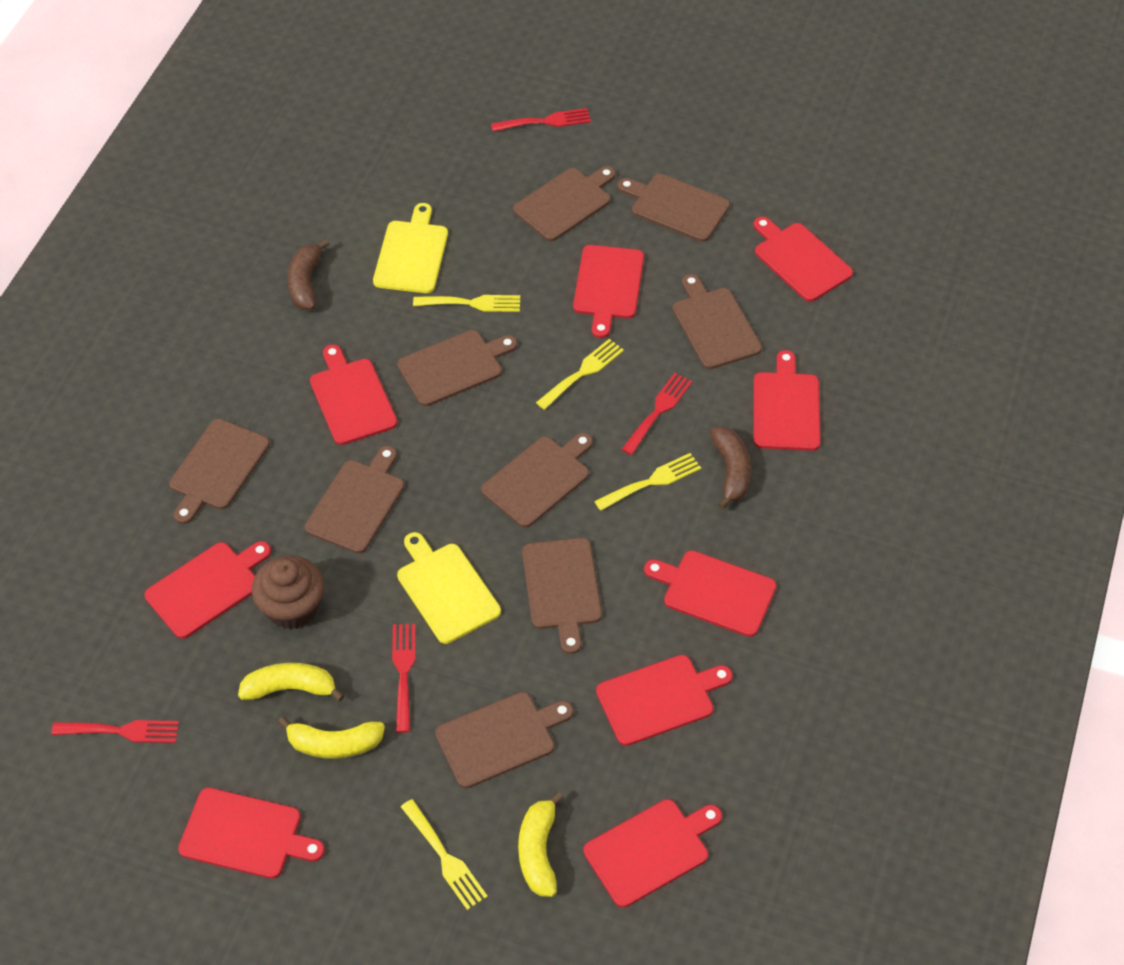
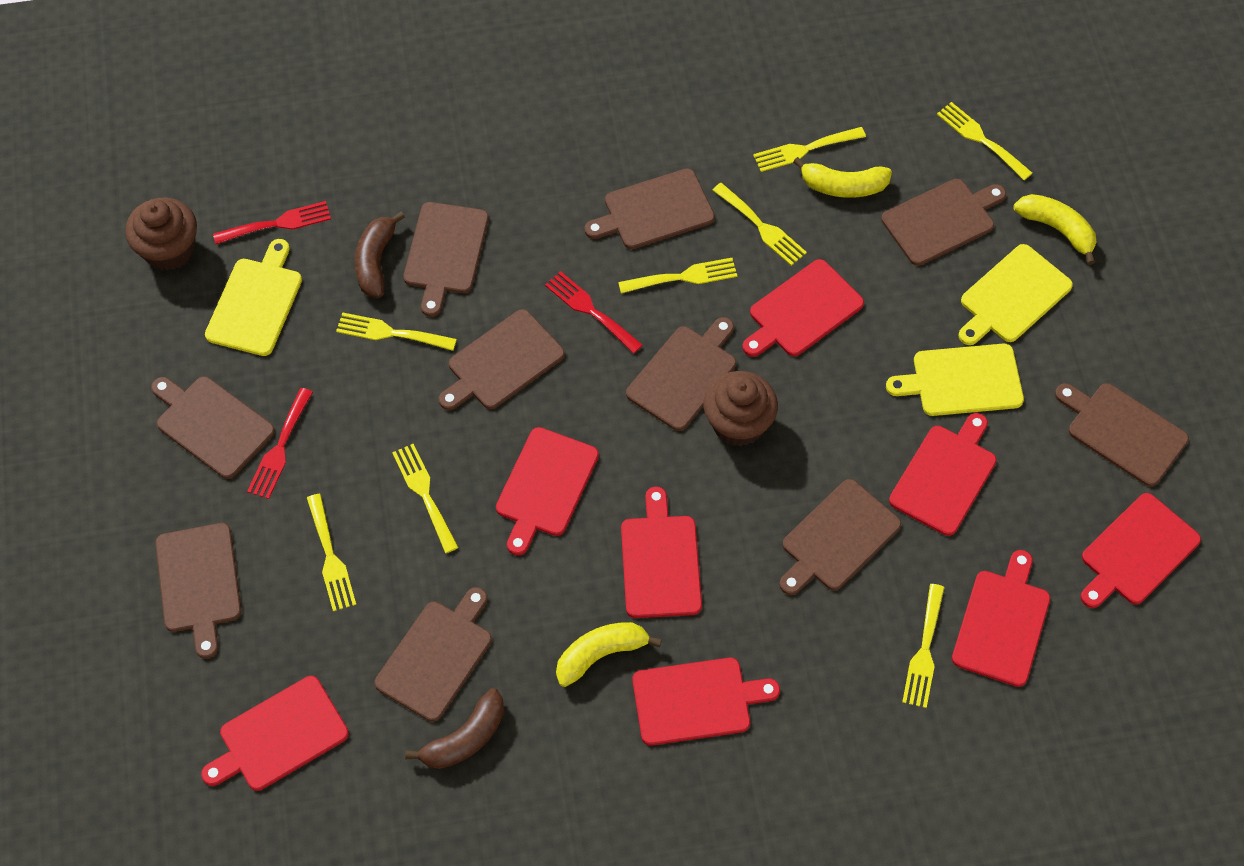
brown cupcake: [252,556,324,630] = 1 -> [125,198,197,271] [704,371,778,446] = 2
brown cutting board: [169,419,270,524] [305,446,404,554] [397,330,517,406] [435,692,573,788] [481,433,593,528] [513,166,616,241] [522,538,602,654] [618,174,730,242] [672,274,762,369] = 9 -> [151,376,275,479] [155,523,241,659] [374,587,492,722] [403,202,489,317] [439,309,565,410] [584,168,715,249] [626,317,736,431] [779,479,901,595] [881,179,1006,266] [1055,383,1189,487] = 10
red cutting board: [144,541,271,639] [178,787,325,879] [310,345,397,445] [573,245,644,338] [583,799,722,908] [596,655,733,746] [644,551,777,637] [753,217,853,302] [754,350,821,451] = 9 -> [201,676,349,791] [496,427,599,555] [621,487,702,618] [632,658,780,746] [742,259,864,357] [889,413,997,536] [952,550,1050,687] [1080,493,1201,608] = 8
red fork: [51,720,179,743] [392,624,415,733] [491,108,591,132] [622,373,692,455] = 4 -> [213,201,331,244] [247,388,313,499] [545,271,643,354] = 3
yellow cutting board: [373,203,448,293] [397,532,501,644] = 2 -> [205,239,302,356] [886,344,1024,416] [959,244,1073,345] = 3
yellow fork: [401,799,488,910] [413,295,520,312] [536,339,624,410] [594,453,701,511] = 4 -> [307,494,356,611] [336,313,457,351] [392,444,459,553] [618,258,737,294] [712,183,807,266] [753,127,866,172] [902,584,945,708] [937,102,1032,180] = 8

